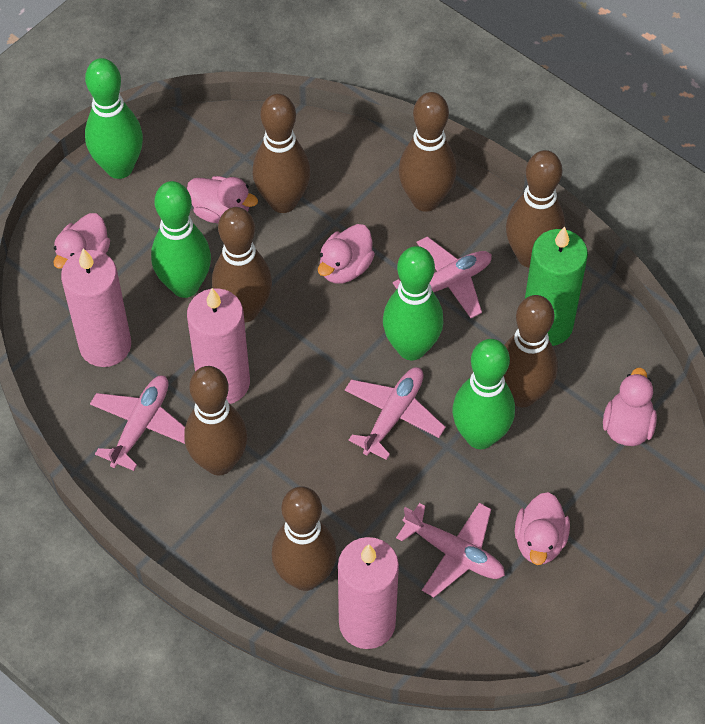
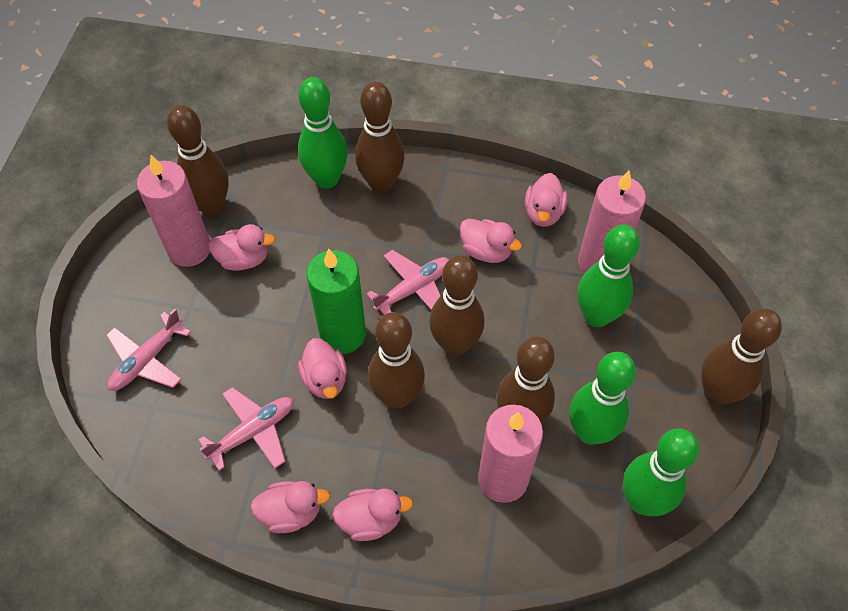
brown bowling pin: [184,366,247,475] [212,207,272,322] [253,94,311,213] [272,486,337,591] [399,92,457,212] [504,295,558,407] [506,150,565,268] = 7 -> [167,105,229,215] [355,82,405,193] [368,312,425,409] [429,255,484,356] [497,337,555,424] [701,308,782,405] = 6
pink duck: [53,213,110,269] [187,176,258,223] [318,224,375,283] [515,492,570,565] [603,367,657,446] = 5 -> [208,224,276,271] [250,481,330,533] [298,338,347,399] [332,489,413,541] [460,219,522,263] [525,173,568,227] = 6
pink plane: [90,376,185,471] [345,367,446,460] [393,236,492,318] [396,502,505,597] = 4 -> [106,309,191,391] [198,387,294,471] [366,250,450,315] = 3

